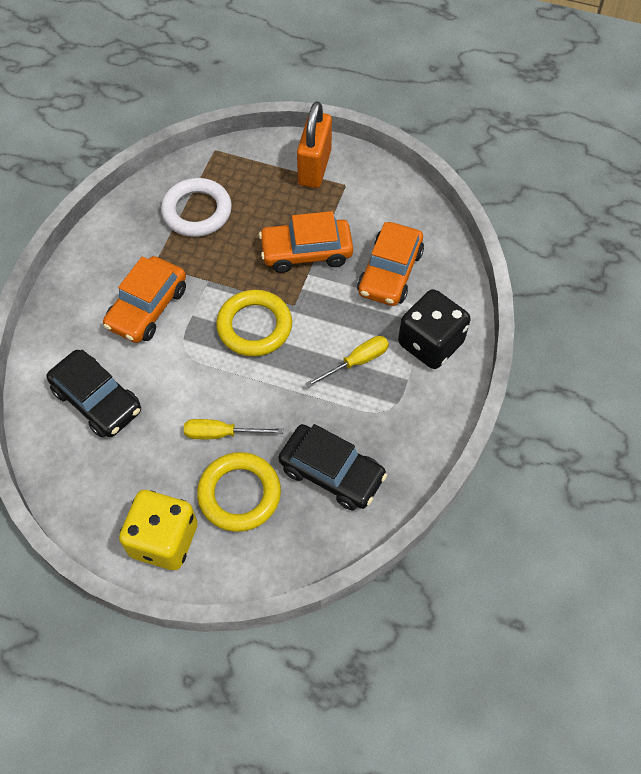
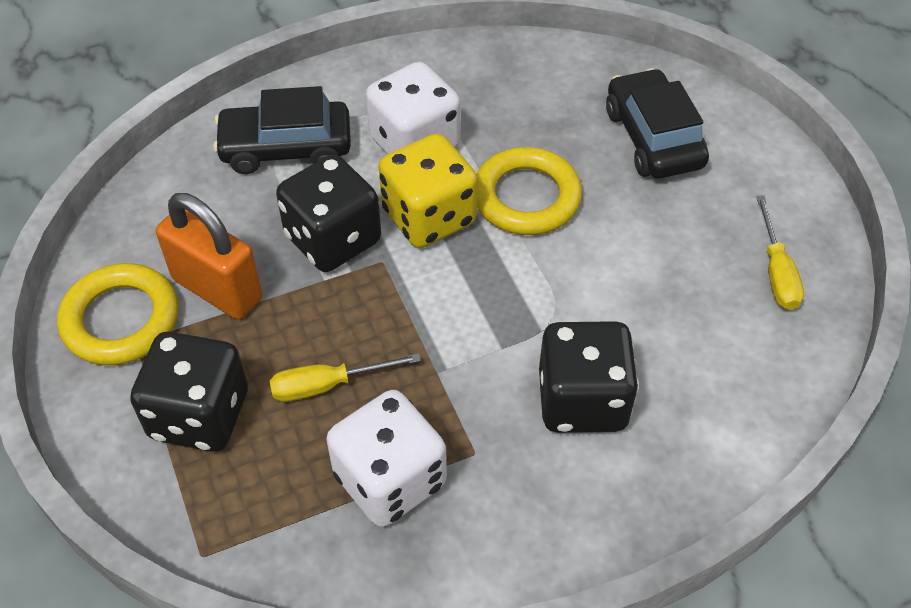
black dice: [398,289,470,369] = 1 -> [130,332,248,452] [276,155,381,272] [539,321,639,433] = 3
orange car: [103,256,186,343] [259,211,353,273] [357,222,424,306] = 3 -> none = 0
white dice: none = 0 -> [326,390,447,527] [366,62,461,154] = 2
white ring: [161,178,232,237] = 1 -> none = 0

